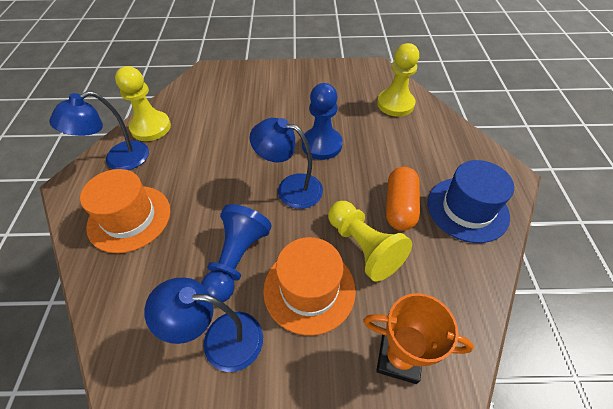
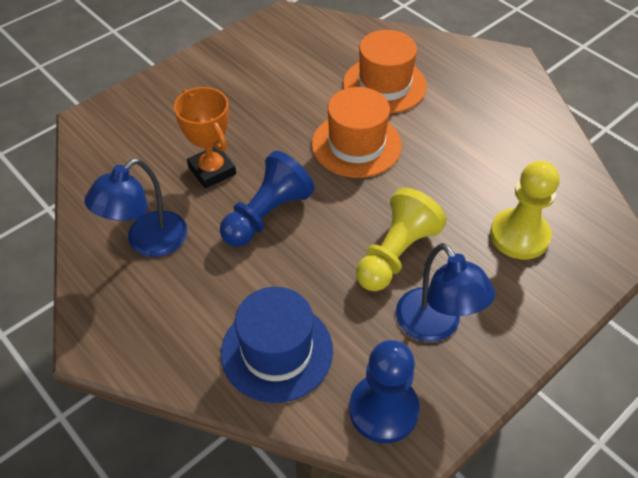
blue lamp: [49,91,149,170] [144,277,263,372] [249,118,323,209] = 3 -> [84,158,188,257] [396,243,495,342] = 2
orange capsule: [386,167,420,231] = 1 -> none = 0
yellow pawn: [115,66,171,141] [328,201,412,282] [377,43,419,117] = 3 -> [356,188,447,291] [490,161,560,260] = 2

